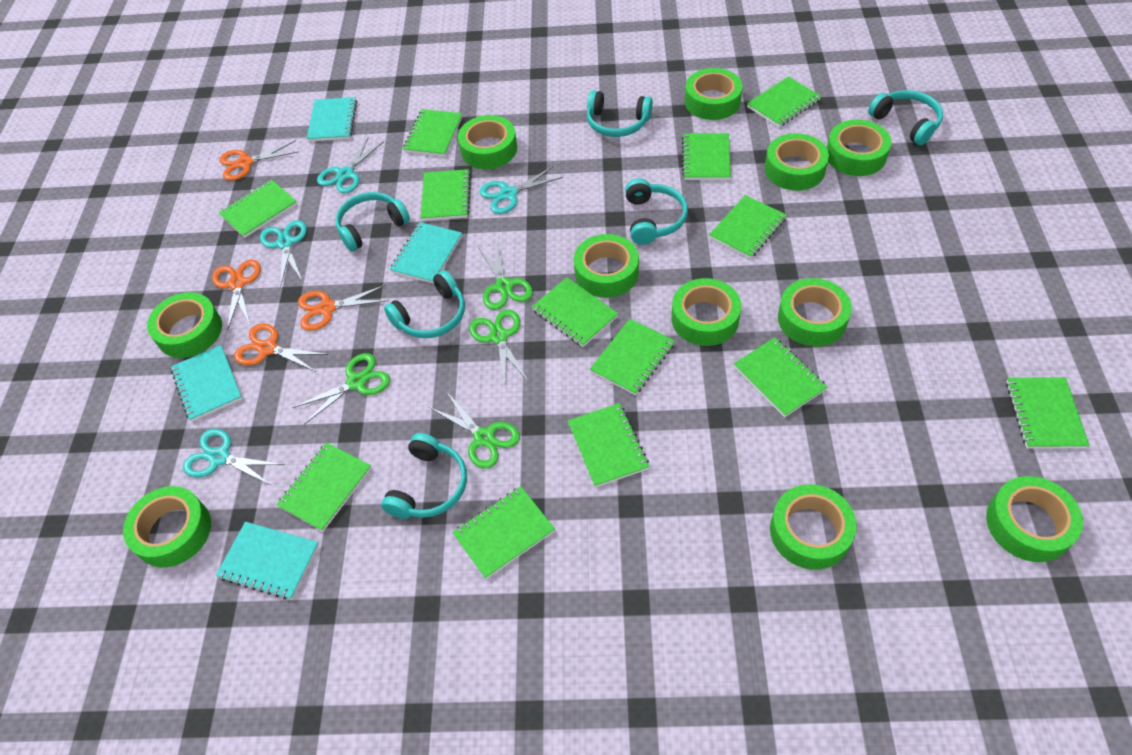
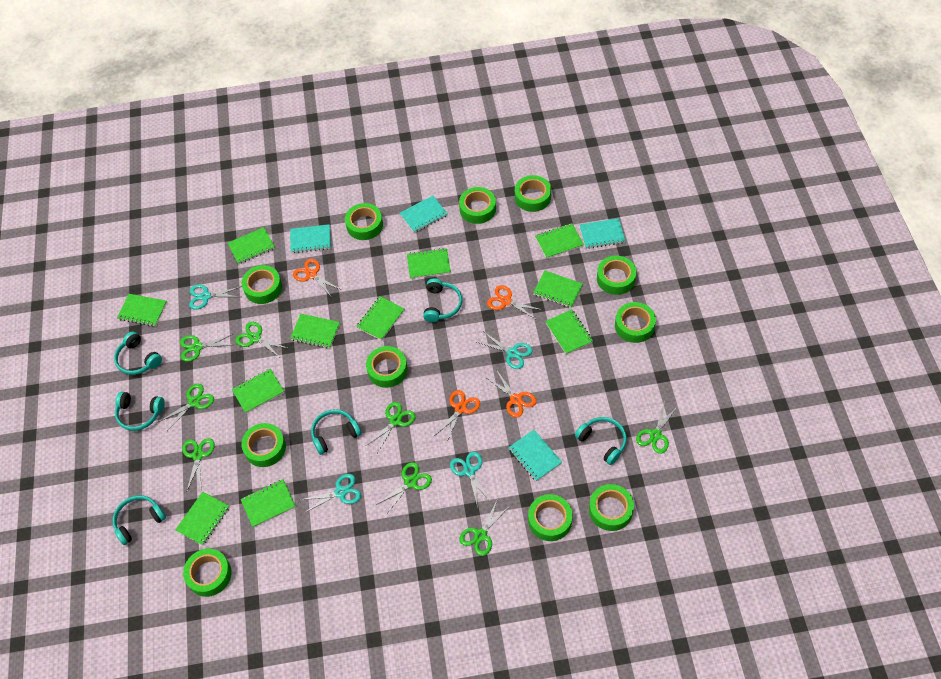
green notebook: [219,180,297,238] [276,442,371,531] [403,109,462,156] [421,169,471,221] [452,486,555,579] [532,277,618,347] [568,403,649,487] [590,319,675,395] [682,133,731,180] [709,195,787,259] [734,337,827,417] [747,76,821,127] [1006,377,1090,448] = 13 -> [117,294,167,327] [175,492,230,545] [228,227,275,264] [232,369,284,413] [241,479,296,528] [290,314,340,348] [356,296,405,341] [407,248,451,279] [533,271,583,308] [535,223,584,259] [545,309,593,355] = 11
green scissors: [292,353,390,425] [429,391,520,469] [469,309,529,389] [478,242,533,310] = 4 -> [159,384,214,431] [180,334,233,362] [182,438,215,491] [235,322,287,357] [366,402,416,453] [376,462,432,515] [459,501,510,556] [636,400,677,454] = 8

